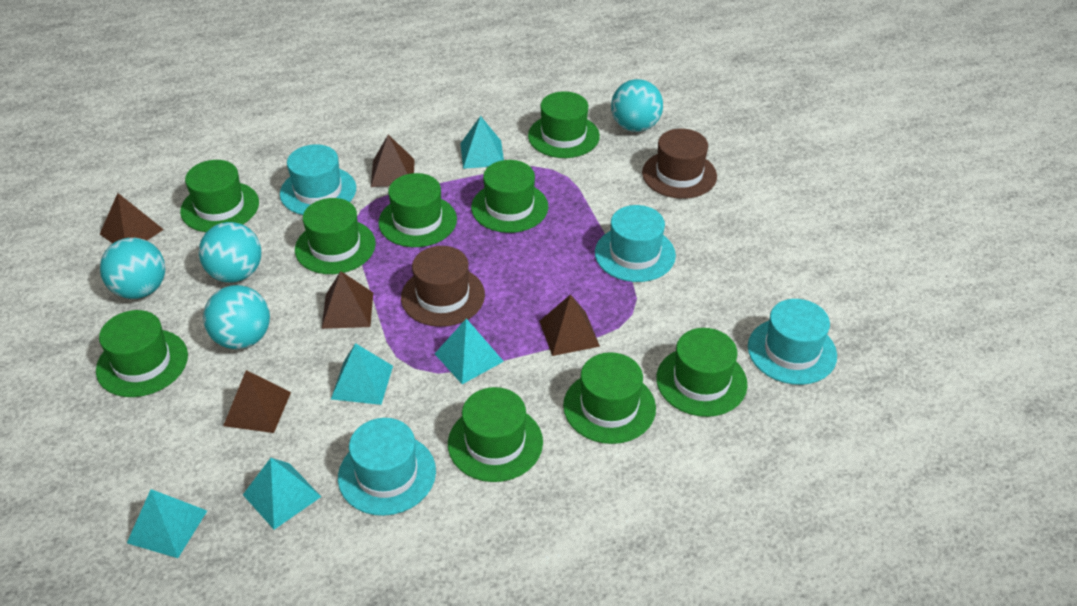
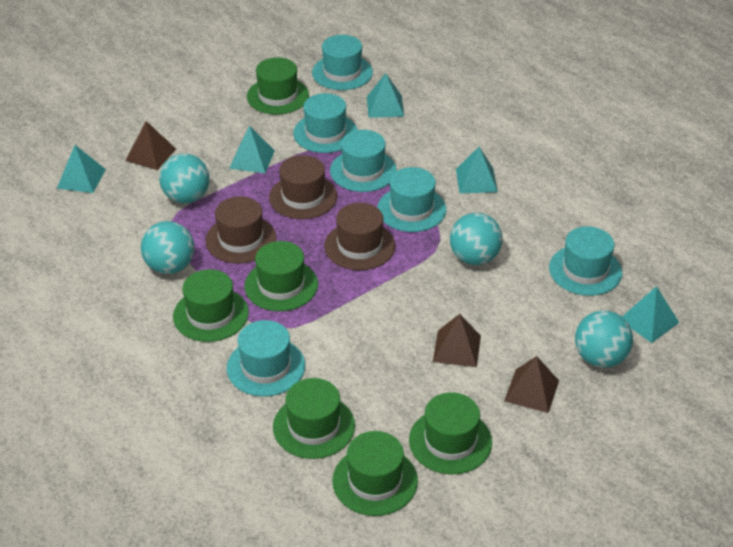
brown hat: [401,246,485,327] [642,129,717,199] = 2 -> [205,196,277,264] [269,155,337,219] [324,203,396,270] = 3
brown pyramid: [100,193,164,243] [223,370,291,433] [321,271,373,329] [371,135,415,187] [539,294,600,356] = 5 -> [125,121,176,170] [433,314,481,367] [504,356,559,413] = 3
green hat: [96,310,188,397] [180,160,259,232] [295,198,376,274] [378,173,457,247] [448,387,543,482] [471,160,548,233] [528,91,600,158] [563,352,656,444] [656,328,748,417] = 9 -> [173,269,249,342] [245,241,318,311] [247,57,309,115] [273,378,355,459] [332,431,418,516] [409,393,492,474] = 6
turquoise hat: [280,144,356,215] [338,418,436,516] [595,205,676,282] [748,299,837,385] = 4 -> [227,320,305,397] [293,93,357,153] [312,35,373,90] [330,130,397,192] [377,167,446,232] [549,226,622,296] = 6

